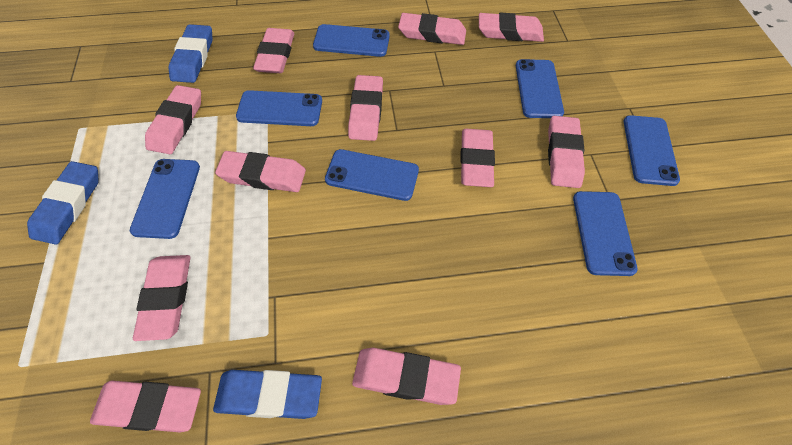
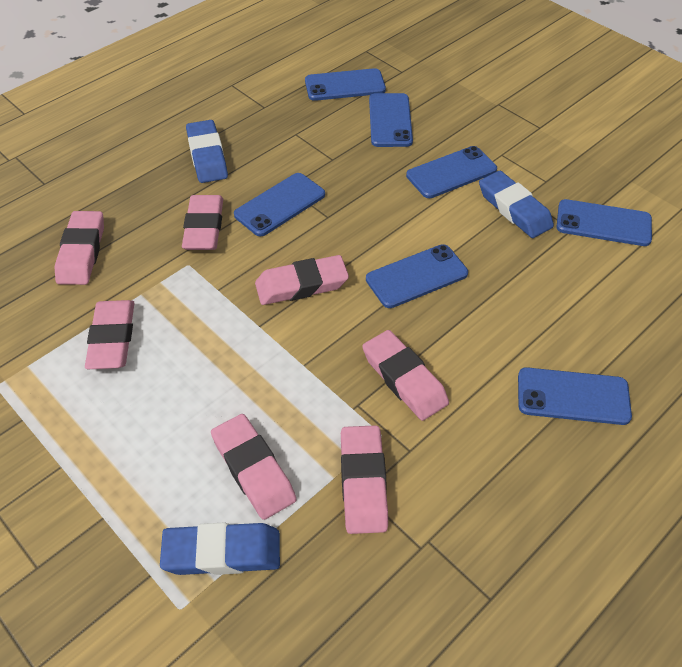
pink eraser: [90,381,201,432] [133,255,191,341] [145,85,201,154] [215,151,306,192] [253,28,294,73] [348,75,383,141] [352,348,461,405] [398,13,466,45] [460,129,495,187] [479,13,544,42] [548,116,585,188] = 11 -> [54,211,104,285] [85,300,135,369] [182,195,223,250] [211,414,296,520] [255,255,349,305] [341,425,388,534] [362,330,449,421] = 7

